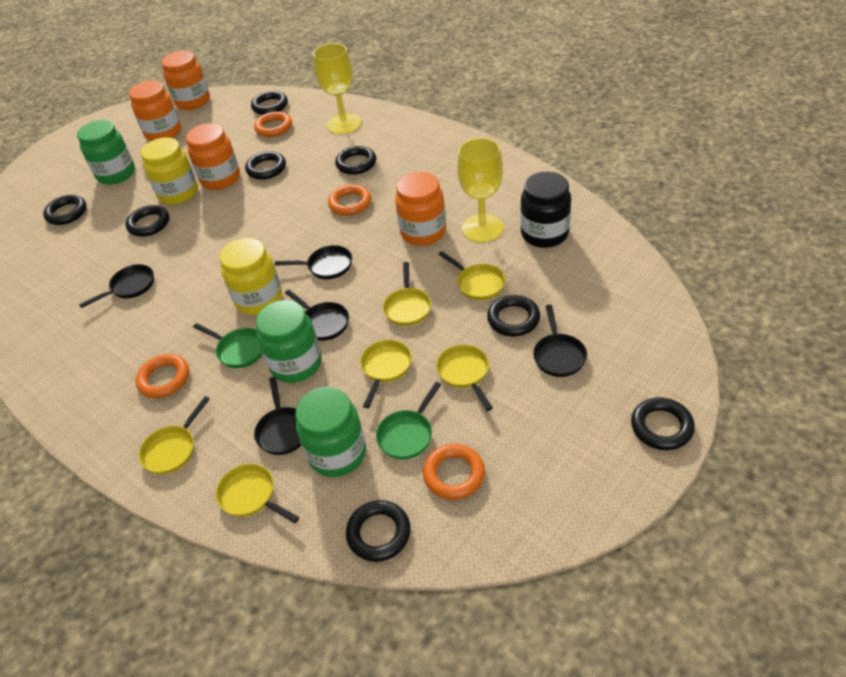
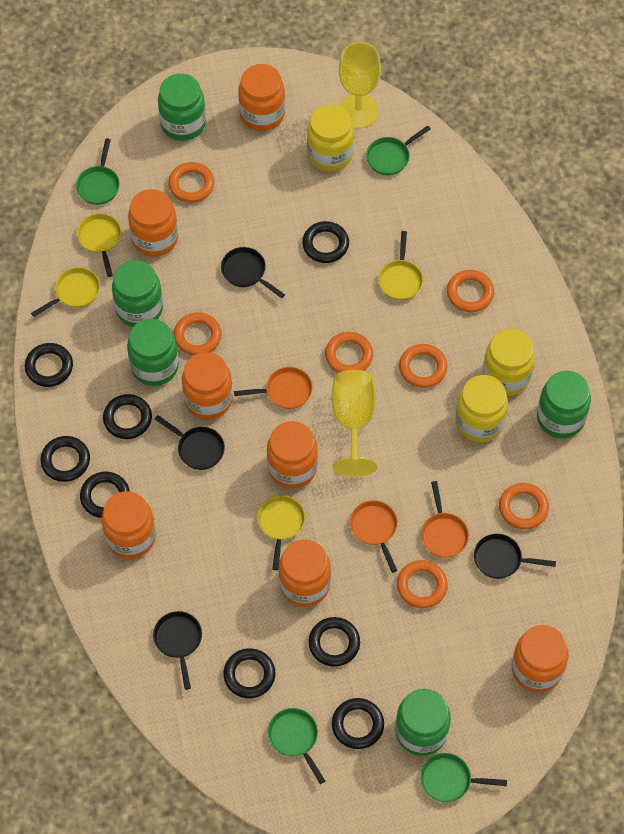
black jar: [520,172,571,248] = 1 -> none = 0
black pan: [79,264,154,308] [254,377,301,455] [275,245,352,279] [285,290,349,341] [533,305,587,377] = 5 -> [153,611,202,690] [155,415,225,470] [221,247,285,298] [474,534,556,579] = 4
green jar: [77,120,135,185] [256,300,322,383] [295,387,366,477] = 3 -> [112,260,163,327] [127,319,179,386] [158,73,206,141] [395,689,451,756] [537,371,591,438] = 5
green pan: [193,323,263,368] [376,382,441,460] = 2 -> [76,138,120,205] [268,708,325,784] [366,125,431,175] [420,753,507,802] = 4
orange jar: [129,80,181,141] [161,51,210,110] [186,123,240,190] [395,172,446,246] = 4 -> [102,491,156,559] [128,189,178,257] [182,352,233,420] [238,64,285,131] [267,421,318,489] [278,540,331,607] [512,625,569,692] = 7
orange pan: none = 0 -> [234,367,313,409] [350,500,398,573] [421,481,469,558] = 3
orange ring: [135,354,189,398] [254,111,292,137] [328,184,371,216] [423,444,485,500] = 4 -> [168,162,214,203] [174,312,222,356] [325,332,373,373] [397,560,448,608] [399,344,448,388] [447,270,494,312] [499,483,549,530] = 7
yellow jar: [141,137,198,205] [219,238,282,315] = 2 -> [307,104,354,172] [455,375,508,442] [482,329,535,396] = 3
yellow pan: [139,396,210,475] [216,464,299,523] [360,340,412,408] [383,262,431,326] [436,345,493,411] [438,251,505,300] = 6 -> [31,267,100,317] [77,213,121,277] [258,496,305,570] [378,231,423,300] = 4

